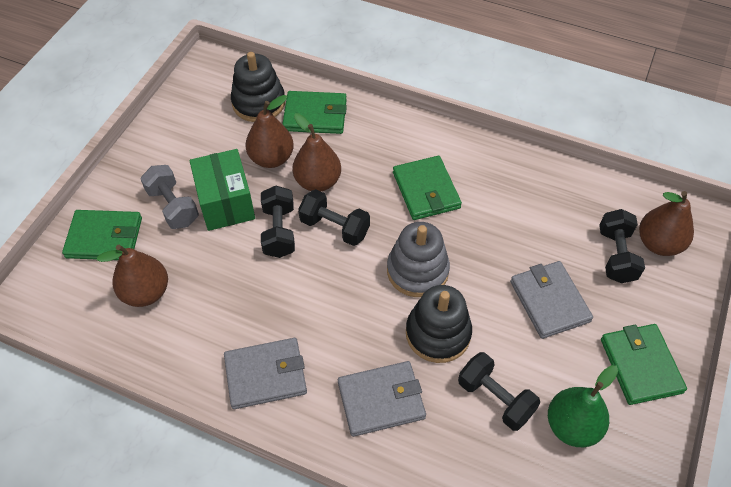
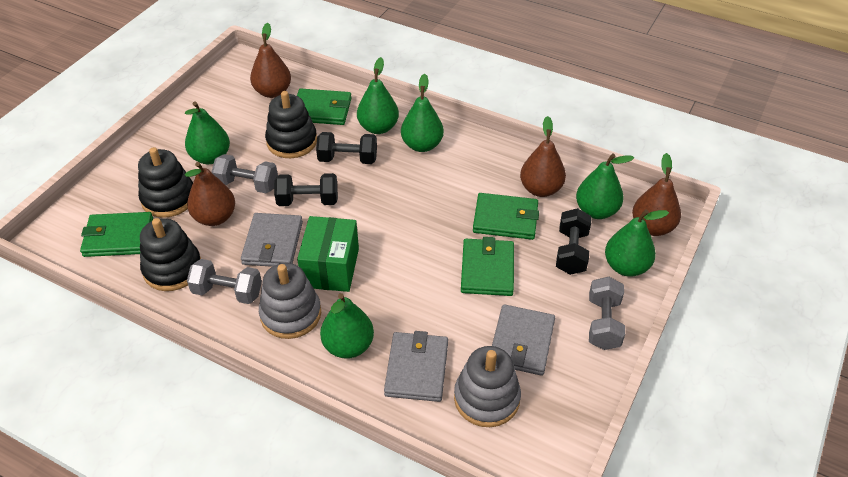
black dumbbell: [261,186,295,258] [298,189,370,246] [458,352,540,431] [599,209,645,283] = 4 -> [274,173,338,206] [316,132,377,164] [556,208,592,275] = 3
black stacking toy: [231,52,285,122] [406,285,472,363] = 2 -> [138,147,193,218] [140,218,201,291] [265,91,317,158] = 3
green pear: [548,365,618,447] = 1 -> [185,101,230,164] [320,293,374,359] [357,57,399,134] [401,74,444,152] [576,153,634,219] [605,209,669,277] = 6
grey dumbbell: [140,165,199,229] = 1 -> [187,259,262,304] [212,154,278,193] [589,277,625,350] = 3
grey stacking toy: [387,222,450,297] = 1 -> [259,263,321,339] [454,346,521,427] = 2

